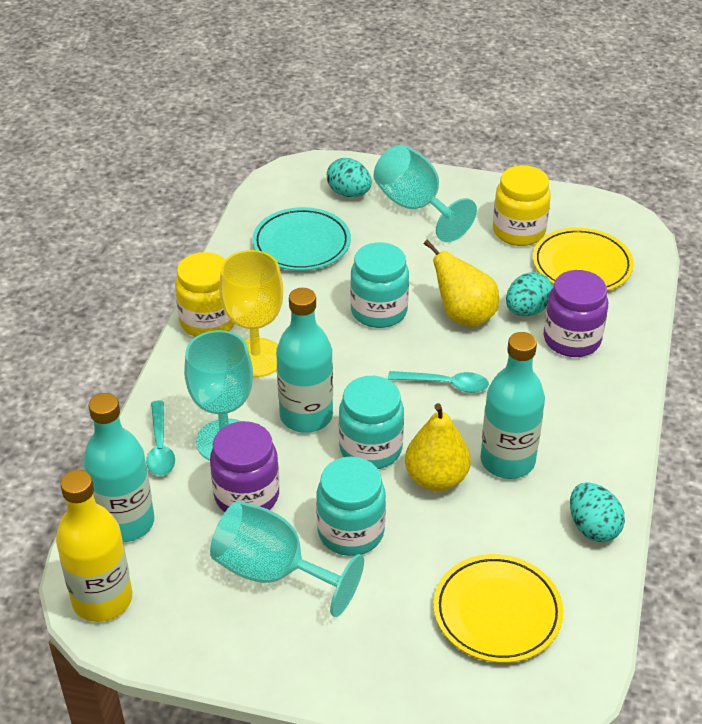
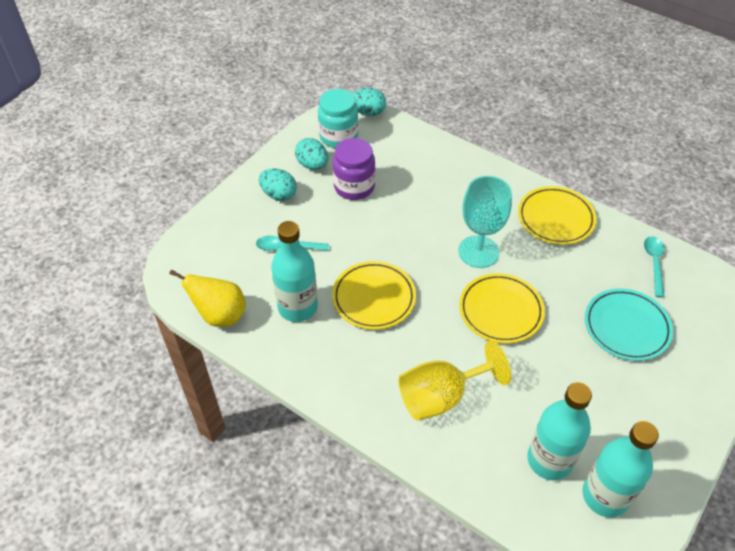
purple jar: [210,421,279,512] [544,270,608,357] = 2 -> [333,138,375,200] = 1
turquoise goblet: [184,330,253,461] [210,501,364,617] [374,145,477,242] = 3 -> [458,176,512,268] = 1
turquoise jar: [316,457,386,556] [339,376,404,469] [350,242,409,328] = 3 -> [318,89,358,148] = 1
yellow bottle: [56,470,132,622] = 1 -> none = 0
yellow jar: [175,252,234,337] [493,165,551,246] = 2 -> none = 0
yellow pear: [405,403,471,491] [424,240,499,327] = 2 -> [169,270,246,327] = 1
yellow plate: [433,554,563,663] [533,227,634,291] = 2 -> [332,261,416,330] [459,273,545,343] [518,186,597,245] = 3

